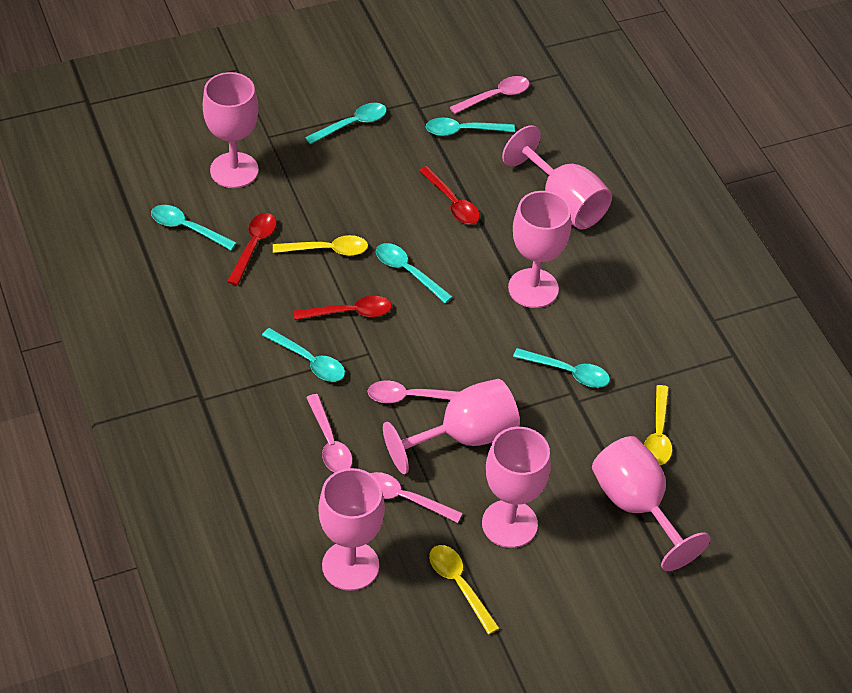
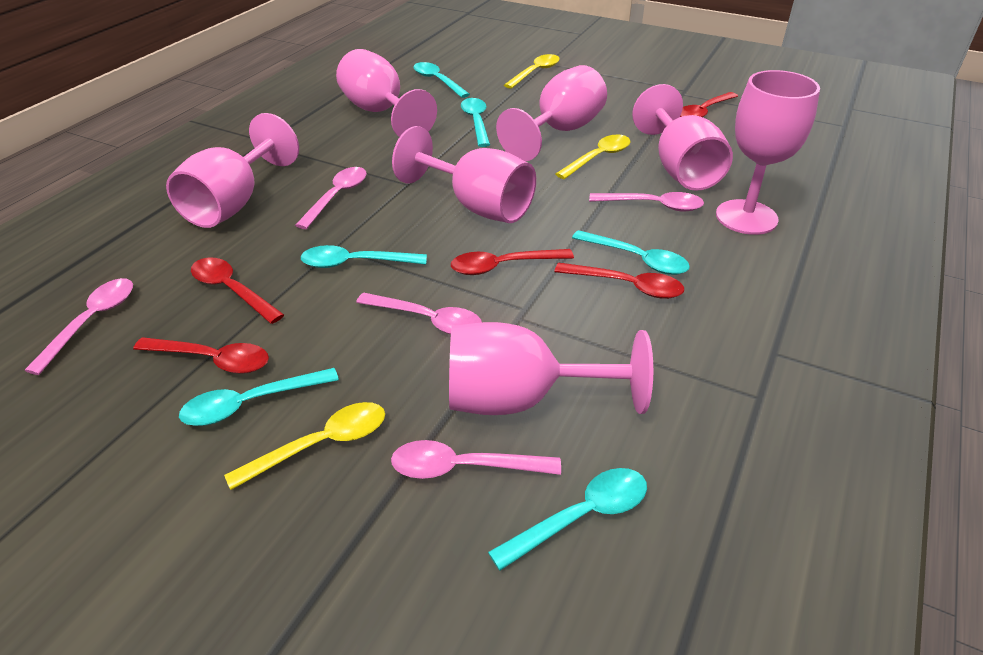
pink spoon: [306,394,353,473] [367,380,459,403] [370,472,462,523] [450,76,530,114] = 4 -> [24,278,133,375] [295,167,367,229] [356,293,482,334] [391,440,561,479] [589,192,704,212] = 5
red spoon: [227,213,277,285] [294,296,392,320] [419,166,480,224] = 3 -> [133,337,269,374] [191,257,284,324] [451,249,574,275] [554,263,684,299] [680,92,738,117] = 5

